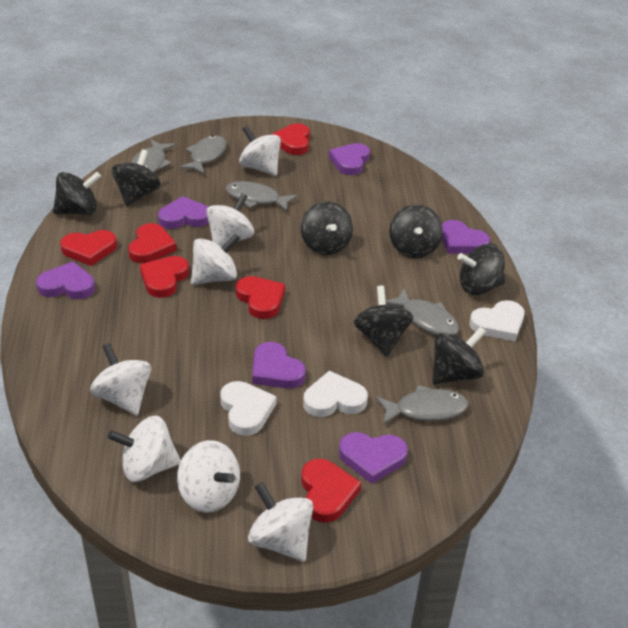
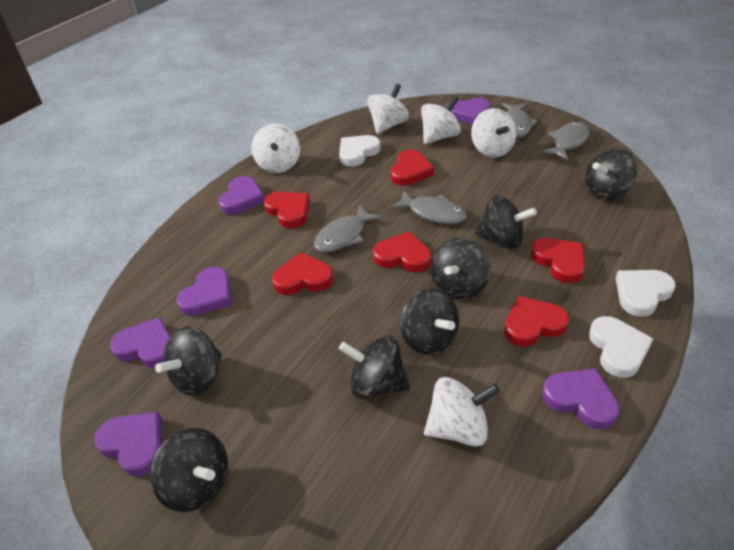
grey fish: [131,139,175,173] [179,135,226,174] [226,181,297,211] [376,385,468,425] [386,289,459,335] = 5 -> [314,205,382,253] [390,190,467,224] [502,103,538,138] [541,122,590,161] = 4
white spinning top: [90,343,151,415] [107,415,181,482] [177,440,240,513] [191,234,240,285] [206,193,254,248] [239,126,281,176] [248,482,313,562] = 7 -> [251,124,300,173] [367,84,409,134] [421,96,461,144] [424,377,500,447] [471,108,516,158] = 5

